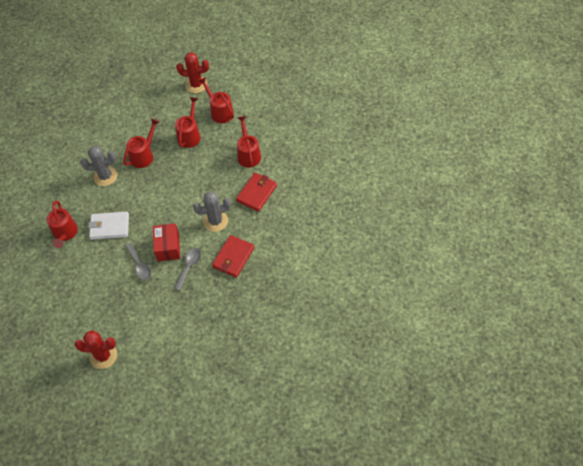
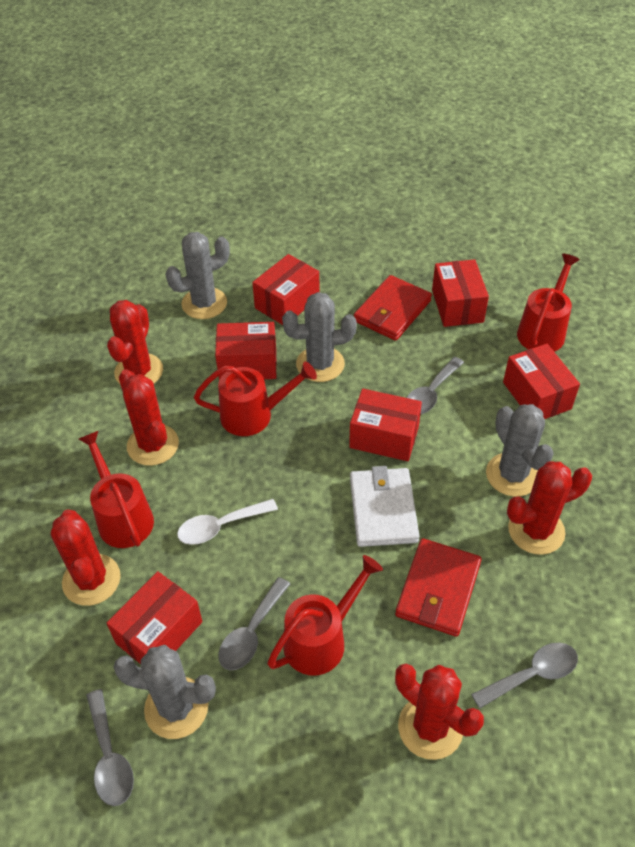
grey cactus: [80,146,117,186] [193,192,231,232] = 2 -> [113,645,216,739] [166,232,230,319] [282,292,357,382] [486,404,554,497] = 4
grey spoon: [126,243,151,280] [174,248,201,291] = 2 -> [86,689,134,806] [218,577,290,670] [406,357,464,414] [471,643,578,709] = 4
red box: [153,223,180,261] = 1 -> [106,571,203,664] [215,322,277,380] [252,254,320,325] [349,389,422,461] [432,259,489,327] [503,344,580,419] = 6
red cactus: [75,330,117,369] [176,52,209,93] = 2 -> [51,509,121,606] [107,300,163,384] [119,369,179,466] [395,664,484,760] [507,461,592,555] = 5
red watering can: [46,201,78,248] [123,118,159,168] [175,97,201,148] [198,77,234,123] [237,116,261,168] = 5 -> [79,431,154,548] [194,362,317,436] [267,555,383,676] [517,254,580,352] = 4
white spoon: none = 0 -> [177,499,278,545] = 1

